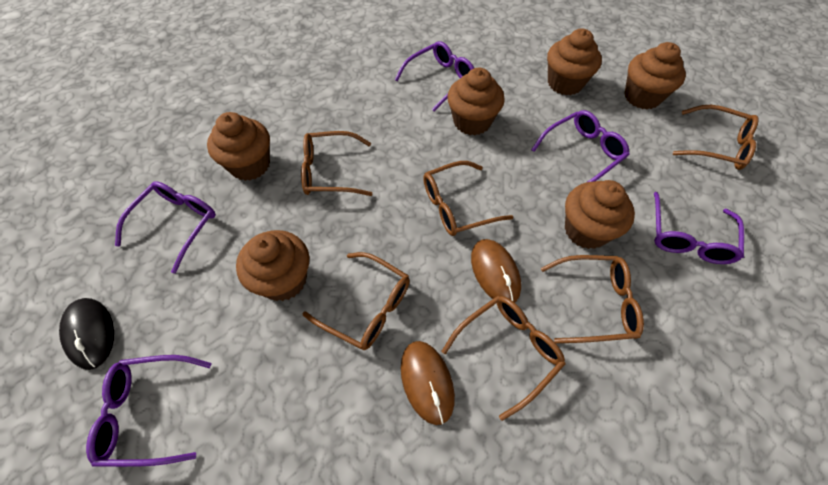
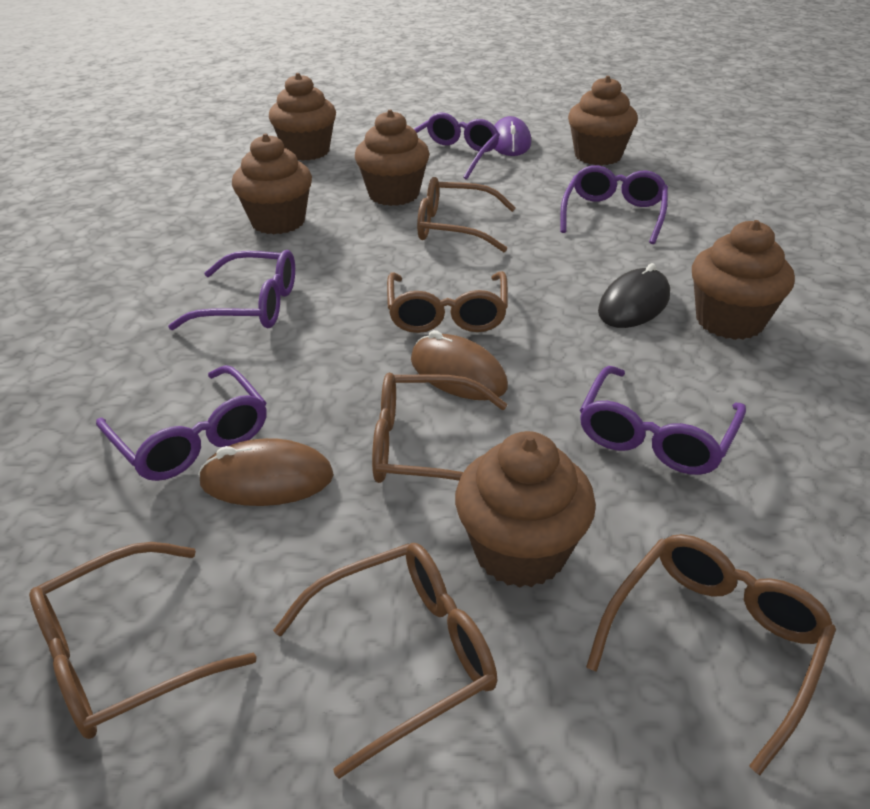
purple mouse: none = 0 -> [494,116,531,156] = 1

